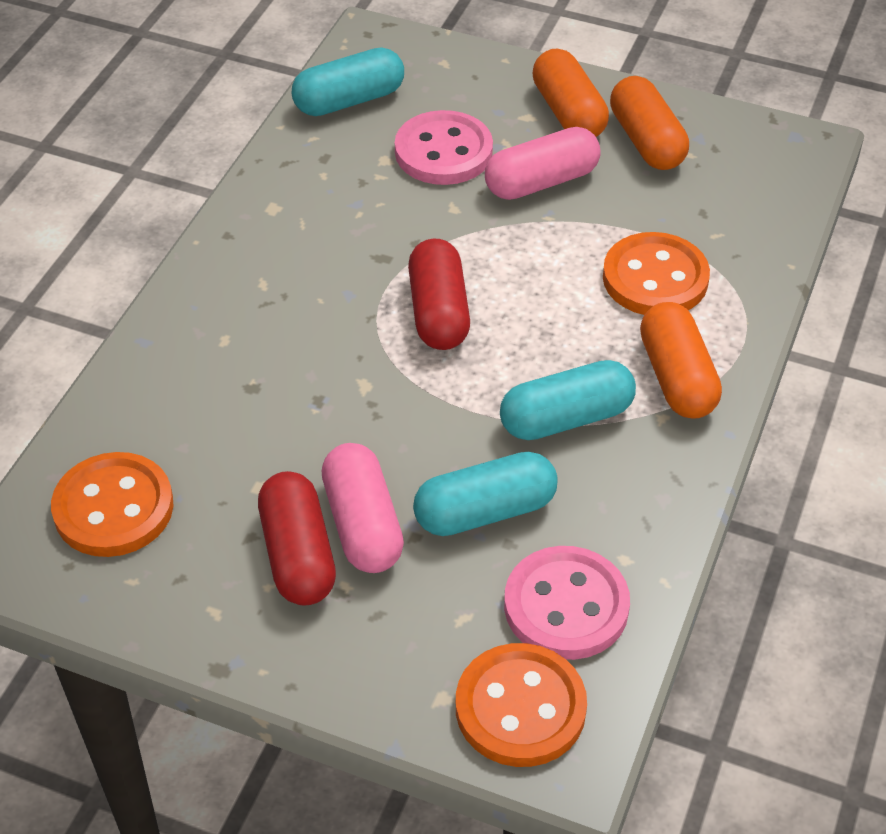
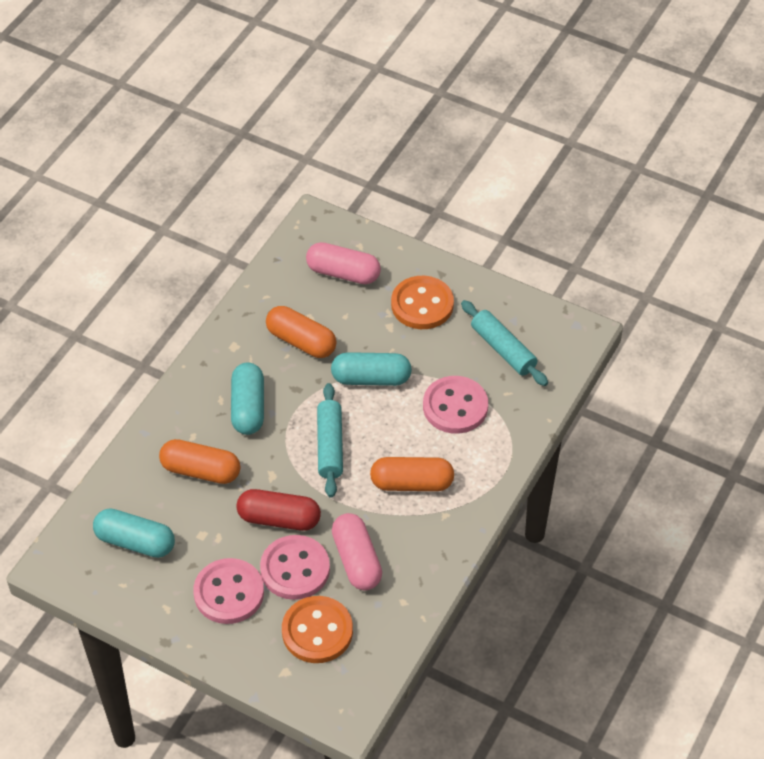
orange button: [51,452,174,557] [456,643,587,767] [603,232,710,315] = 3 -> [282,596,353,663] [391,276,454,329] = 2
pink button: [395,110,493,185] [504,546,630,660] = 2 -> [193,558,264,624] [260,535,330,600] [423,376,488,434] = 3
red capsule: [258,471,336,606] [408,239,470,350] = 2 -> [236,489,321,531] = 1
turquoise rolling pin: none = 0 -> [317,383,343,498] [461,300,548,386] = 2

